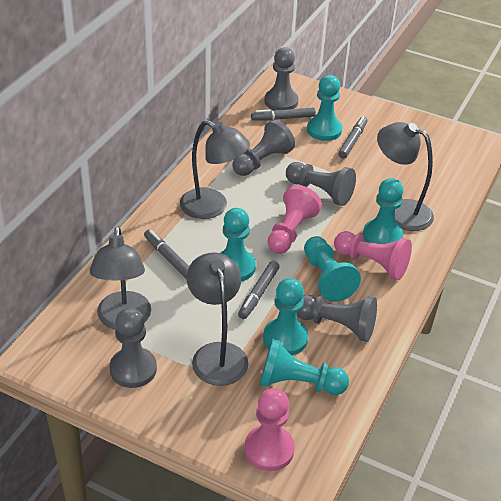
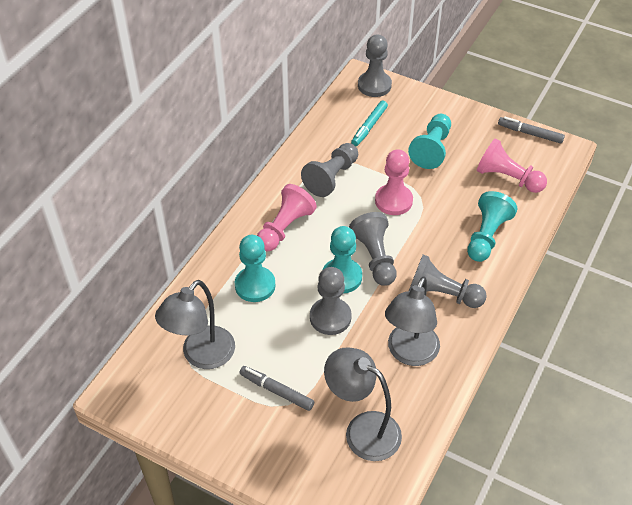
grey lamp: [90,226,151,330] [180,120,250,219] [186,252,249,386] [377,122,434,231] = 4 -> [155,280,235,369] [324,347,402,461] [385,277,440,366] = 3
grey marker: [144,230,189,279] [238,261,280,319] [251,108,316,121] [338,116,367,158] = 4 -> [240,366,314,411] [498,117,565,143] = 2
turquoise marker: none = 0 -> [351,101,388,146] = 1
turquoise pawn: [220,208,256,281] [260,339,349,395] [263,278,308,355] [304,236,361,302] [307,75,342,141] [363,178,403,244] = 6 -> [235,235,276,302] [323,226,362,293] [408,114,451,169] [467,191,518,262] = 4

